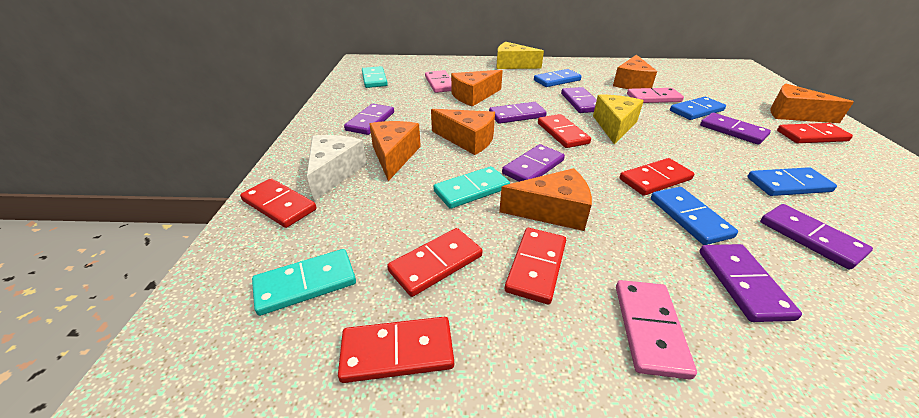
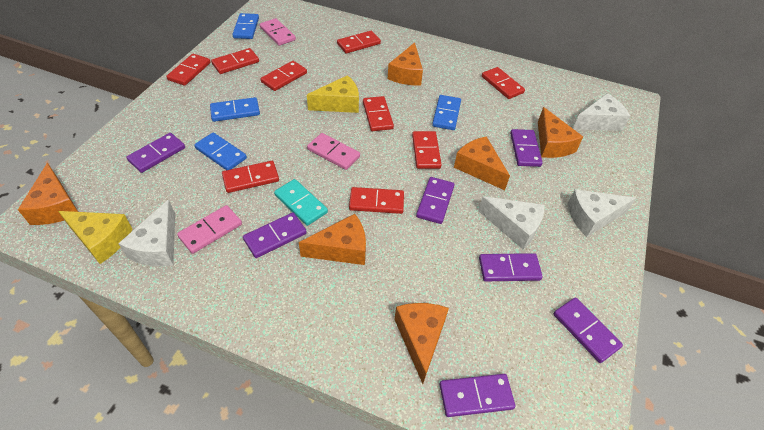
red domino: [240,179,317,228] [338,317,454,383] [387,228,482,297] [505,228,566,305] [538,114,591,148] [619,158,694,196] [777,123,853,143] = 7 -> [166,54,211,86] [211,48,259,74] [222,161,279,193] [261,61,307,91] [337,31,381,54] [349,187,404,214] [363,96,394,131] [412,131,442,169] [482,67,525,99] = 9
turquoise domino: [252,249,356,316] [362,66,388,88] [433,166,510,209] = 3 -> [274,179,328,226] = 1
white cheese: [307,135,367,201] = 1 -> [118,199,175,266] [478,196,544,250] [568,189,636,237] [573,93,630,131] = 4

